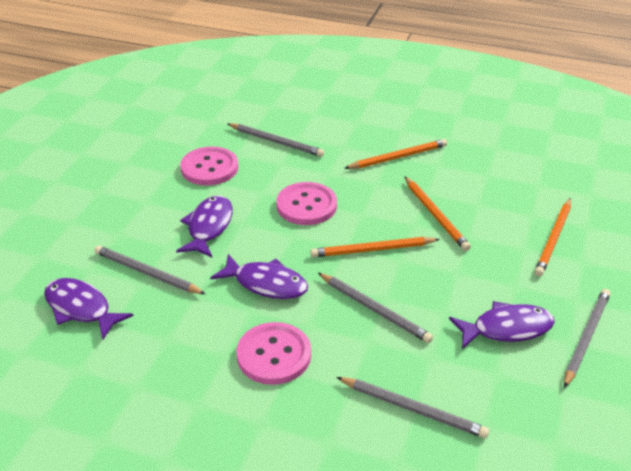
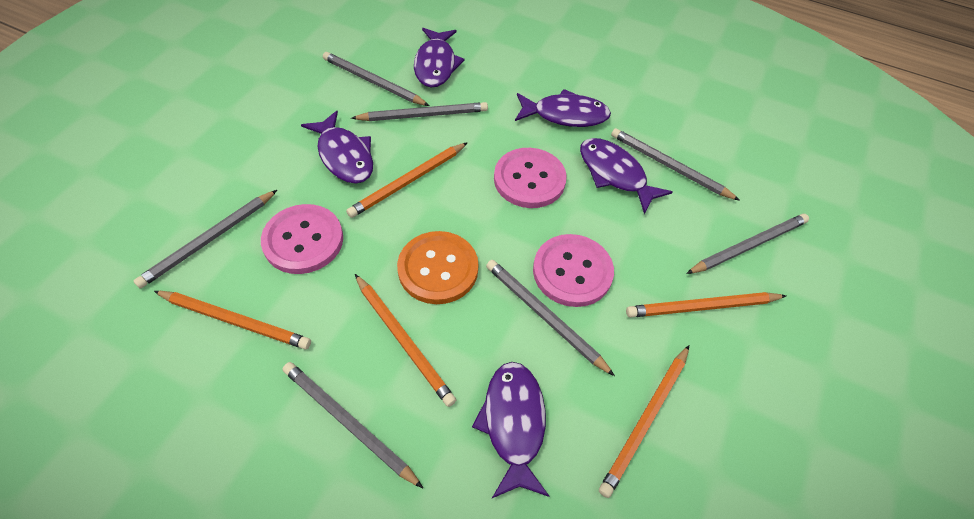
grey pencil: [94,245,205,294] [228,123,324,157] [318,273,433,343] [336,377,489,438] [564,289,611,388] = 5 -> [134,190,277,288] [283,362,423,488] [323,52,430,106] [351,102,488,121] [486,260,615,376] [611,128,740,201] [686,214,809,274] = 7
orange button: none = 0 -> [397,231,479,304] = 1
orange pencil: [311,237,440,257] [344,139,447,169] [404,176,471,251] [535,198,571,276] = 4 -> [154,291,311,350] [346,142,468,218] [355,274,456,407] [599,345,689,498] [626,292,786,318] = 5
purple fish: [44,278,133,339] [176,196,233,257] [210,254,308,299] [449,301,555,349] = 4 -> [301,111,373,184] [414,28,465,88] [472,362,549,498] [515,89,611,127] [580,138,672,214] = 5

